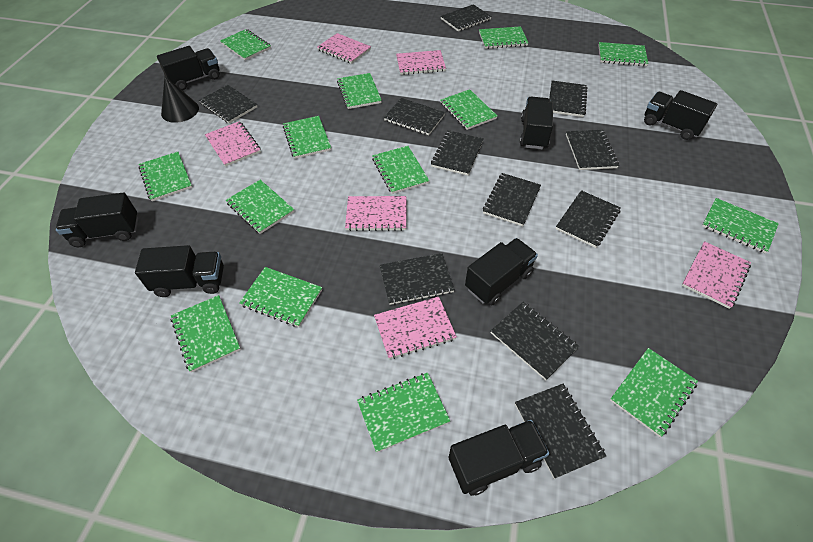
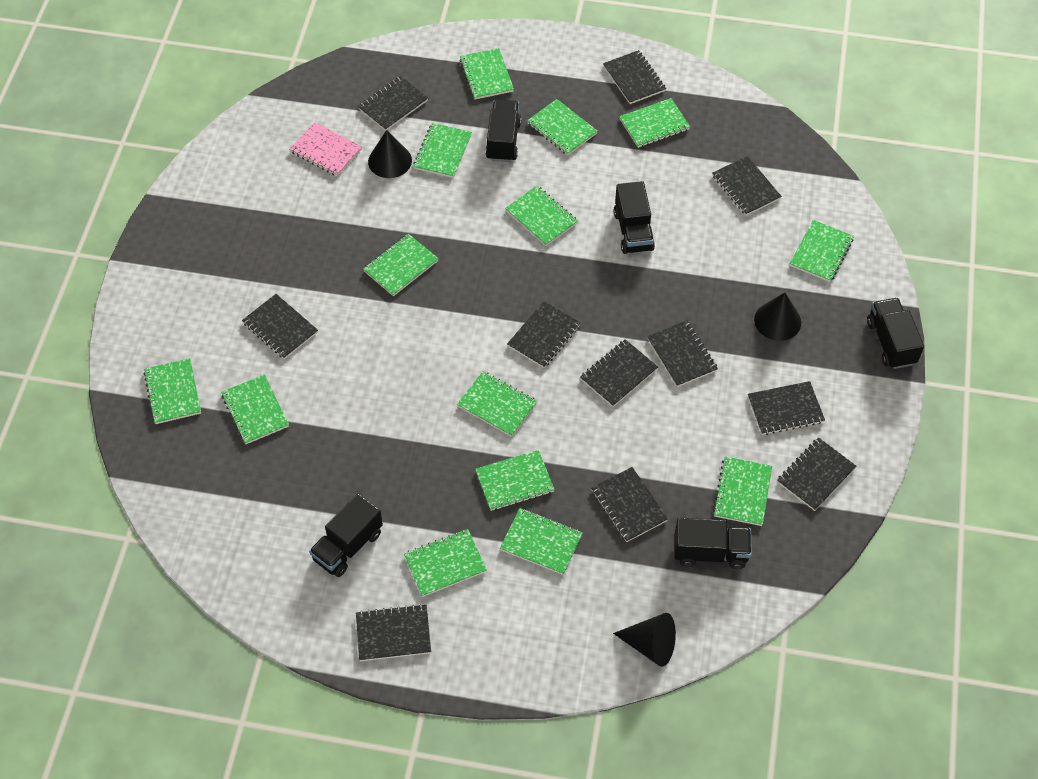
black cone: [161,76,199,123] = 1 -> [368,130,412,178] [613,613,676,667] [754,292,801,341] = 3
black truck: [56,193,138,247] [135,245,224,297] [157,46,220,90] [448,420,549,496] [465,238,538,305] [520,97,553,149] [644,90,717,140] = 7 -> [309,494,383,577] [486,100,522,162] [614,181,655,254] [674,518,752,569] [867,298,924,369] = 5
pink notebook: [205,121,261,167] [317,33,371,64] [345,196,406,231] [374,296,457,359] [396,50,446,75] [682,241,751,309] = 6 -> [290,122,362,176] = 1

